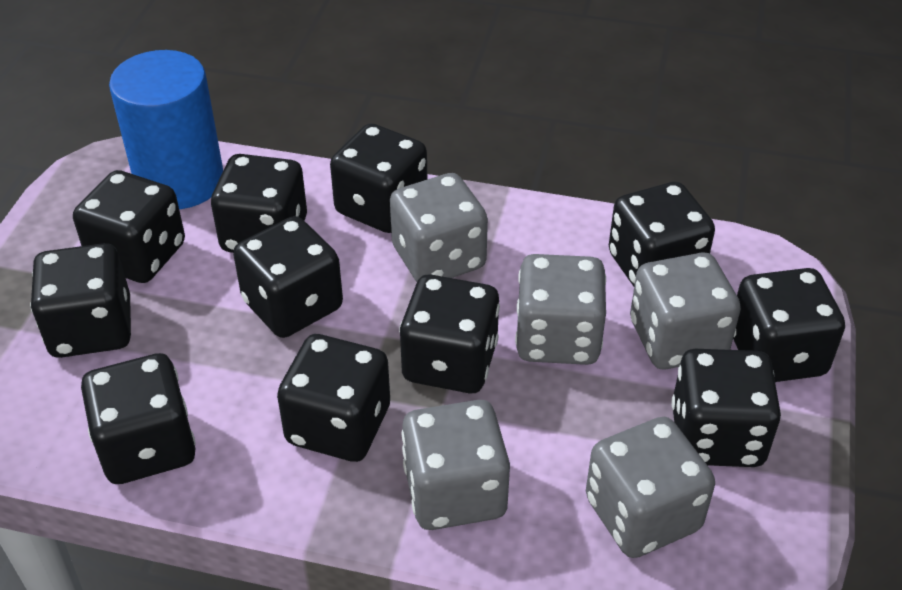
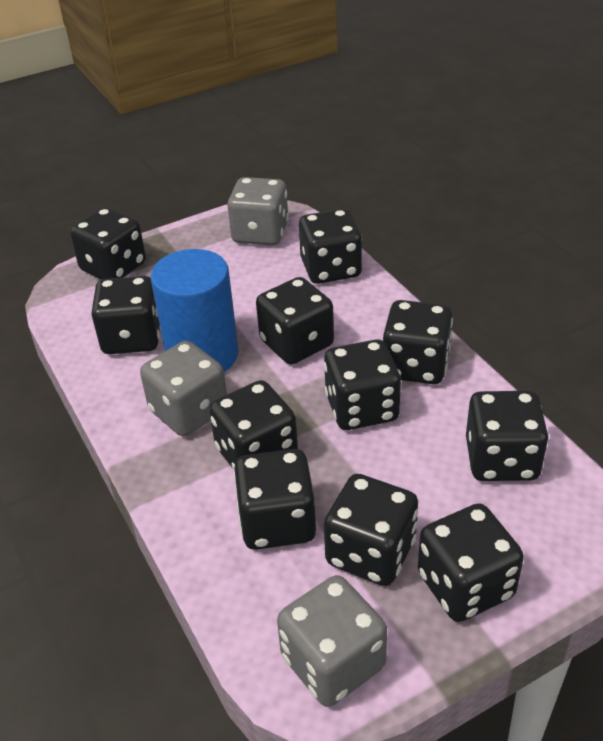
grey dice: [390,173,488,282] [401,400,510,530] [515,254,606,365] [586,417,715,558] [630,253,741,369] = 5 -> [140,341,227,436] [227,177,289,245] [277,575,387,707] = 3

